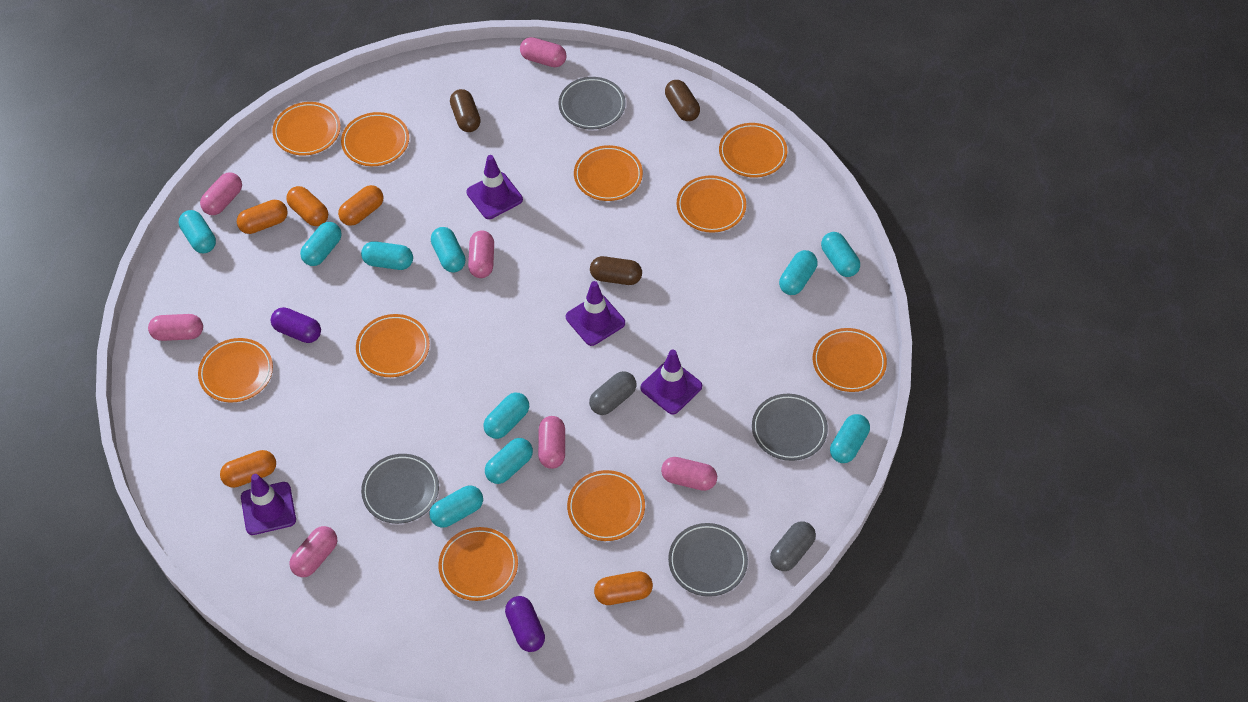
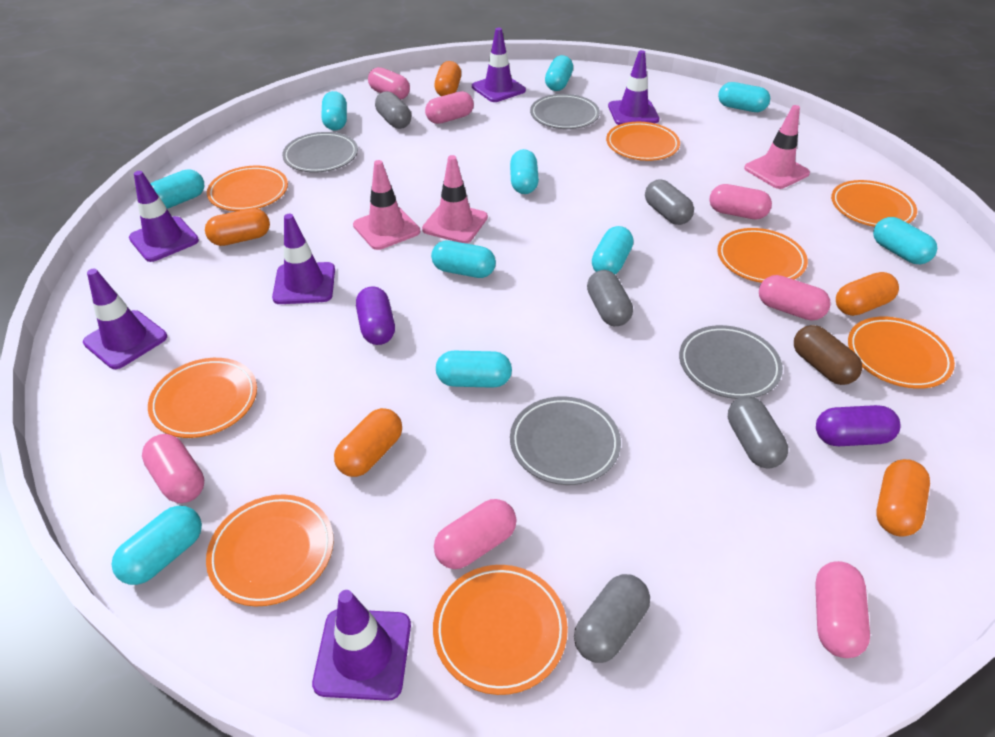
brown capsule: [450,89,481,132] [590,256,642,285] [665,80,700,121] = 3 -> [794,325,862,385] = 1
grey capsule: [589,371,636,415] [770,521,816,571] = 2 -> [375,91,411,129] [574,574,650,663] [587,270,633,326] [645,180,694,225] [728,396,788,469] = 5
orange plate: [198,338,273,403] [272,102,341,156] [341,112,409,166] [356,314,430,377] [438,527,518,601] [567,470,645,541] [574,145,643,201] [677,175,746,233] [719,123,787,178] [813,328,887,392] = 10 -> [148,358,257,438] [206,495,334,606] [207,166,288,211] [433,565,568,695] [606,122,680,161] [717,228,808,283] [831,180,917,227] [848,317,955,389] = 8
pink traffic cone: none = 0 -> [353,160,420,250] [422,155,488,243] [744,105,810,189] = 3
purple traffic cone: [241,474,296,535] [466,155,523,219] [566,281,625,346] [640,349,702,414] = 4 -> [83,269,167,369] [129,171,199,262] [272,214,335,304] [312,590,411,701] [472,28,526,102] [608,50,660,125] = 6

